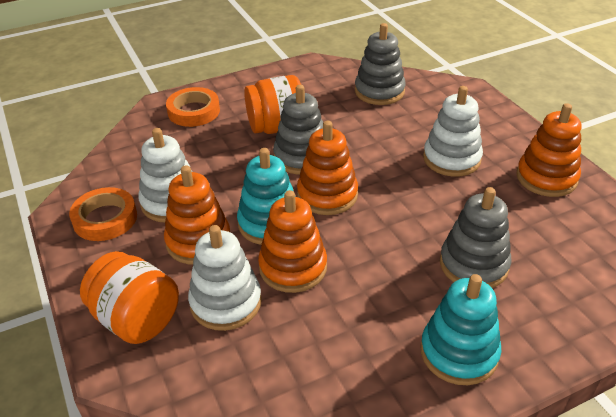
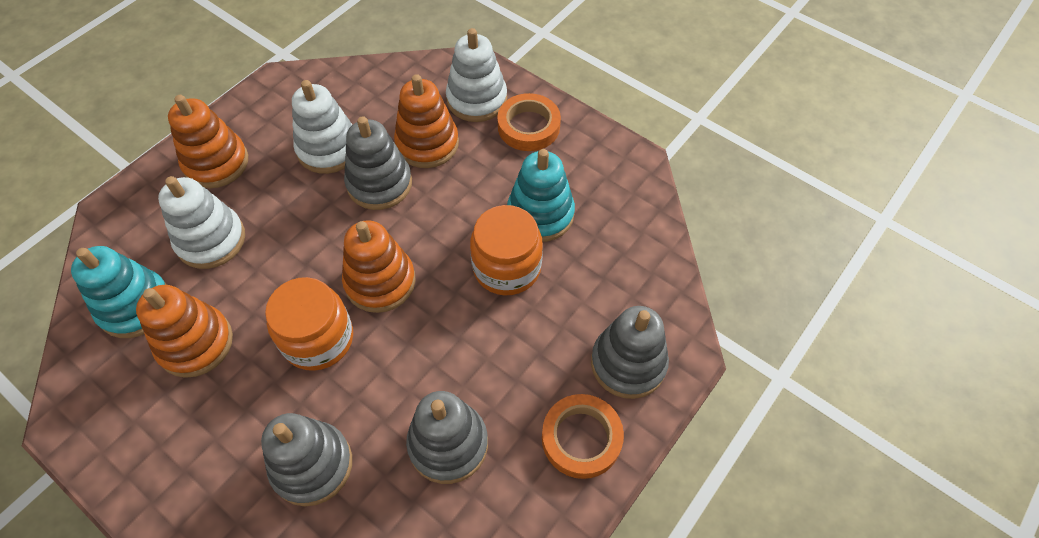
grey stacking toy: [273,85,323,174] [355,23,406,105] [440,187,511,288] = 3 -> [261,413,352,506] [344,116,412,210] [406,391,488,484] [591,306,669,399] = 4

